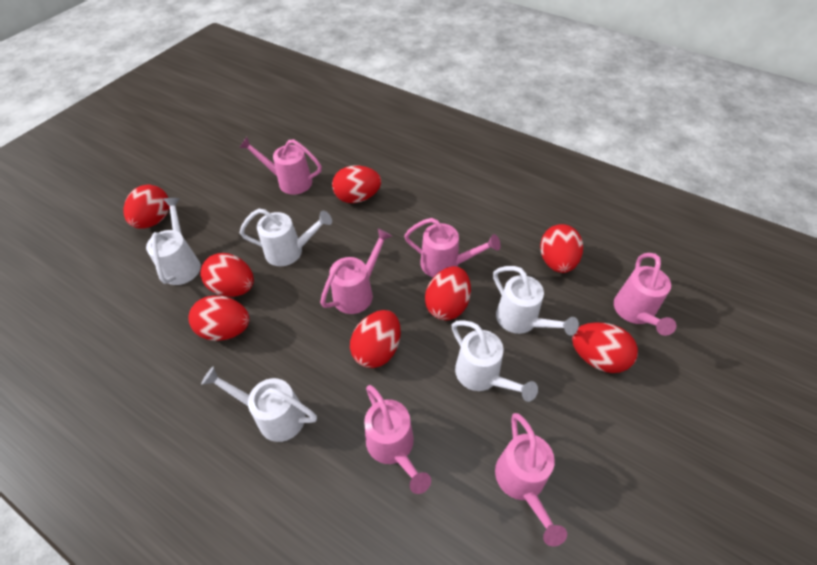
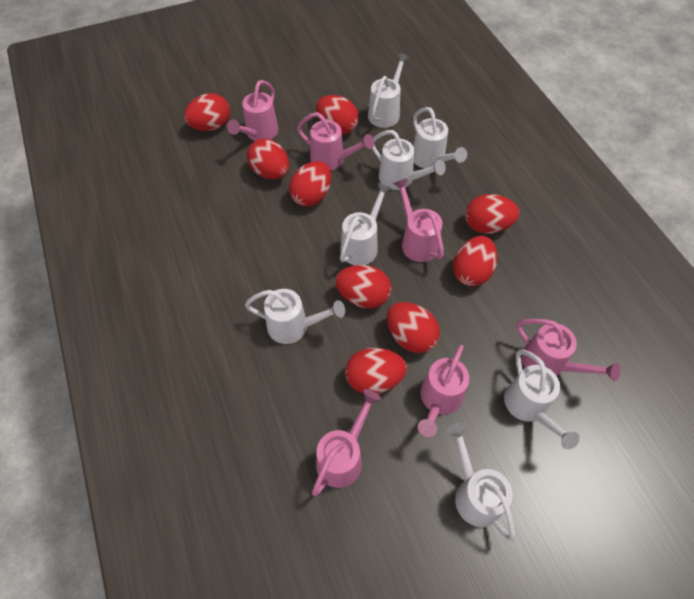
red egg: [123,185,170,229] [188,295,250,341] [200,253,254,297] [332,166,381,203] [350,310,401,368] [425,266,471,320] [540,224,583,273] [572,322,638,373] = 8 -> [184,93,230,131] [247,138,289,179] [289,161,332,206] [316,95,359,134] [335,265,391,308] [345,348,407,394] [387,302,440,353] [453,236,497,286] [465,194,519,234] = 9
white watering can: [146,198,201,285] [201,367,317,442] [240,209,332,266] [452,320,538,402] [493,266,579,336] = 5 -> [245,289,345,344] [340,182,392,265] [368,53,410,128] [372,130,446,190] [413,107,467,168] [447,423,515,541] [504,349,580,449] = 7

